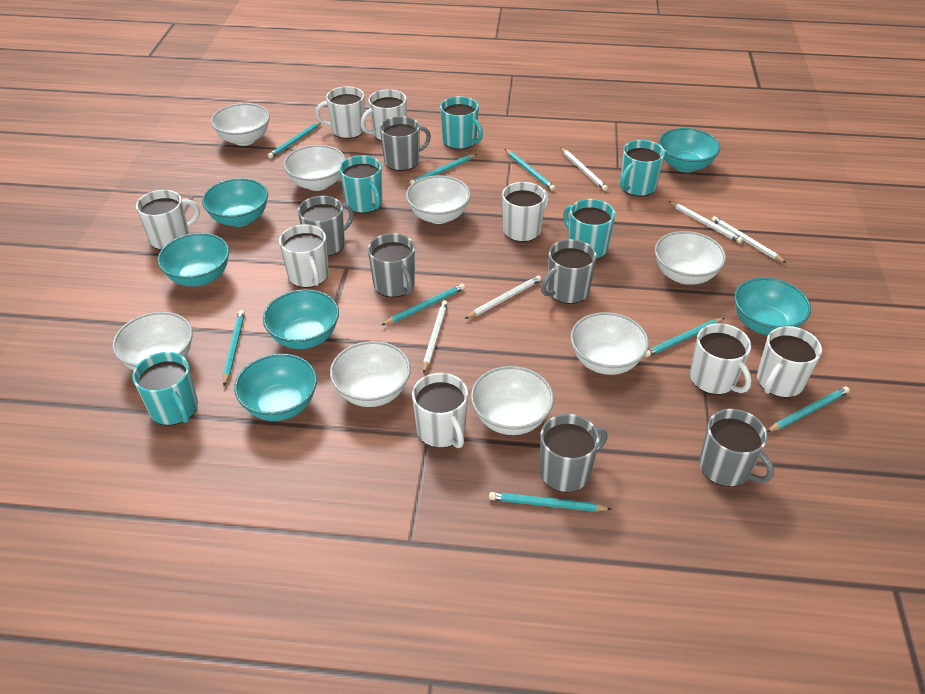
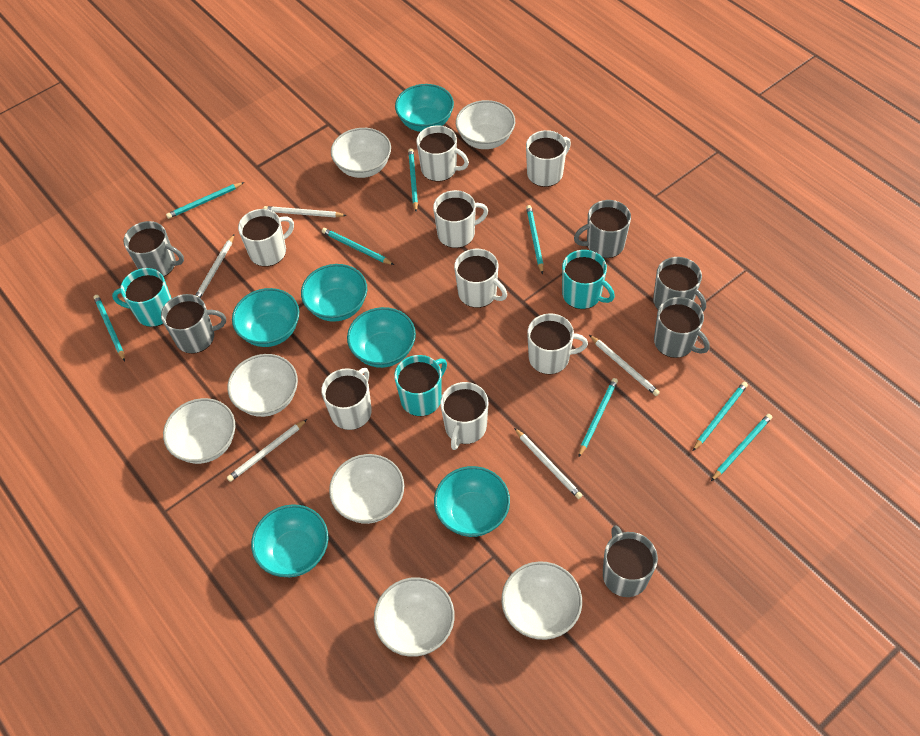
turquoise mug: [132,352,198,425] [339,155,382,213] [440,96,483,149] [563,199,615,259] [620,140,665,196] = 5 -> [112,268,172,327] [394,355,447,416] [562,250,615,309] = 3
white bowl: [112,312,193,371] [211,103,270,146] [283,145,346,191] [330,341,411,407] [406,175,471,224] [471,366,554,435] [570,312,649,375] [655,231,726,285] = 8 -> [163,398,235,464] [227,354,298,417] [329,454,404,524] [331,128,391,178] [374,577,455,657] [456,100,515,149] [501,561,582,640] = 7

